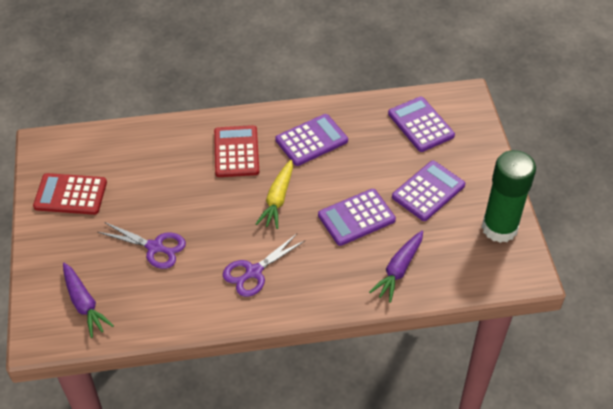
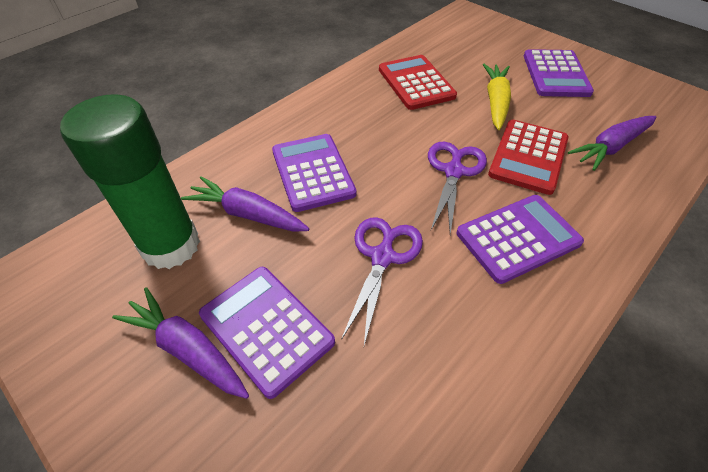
purple carrot: [63,263,114,338] [369,231,423,303] = 2 -> [112,287,249,399] [181,176,309,232] [568,116,656,171] = 3

